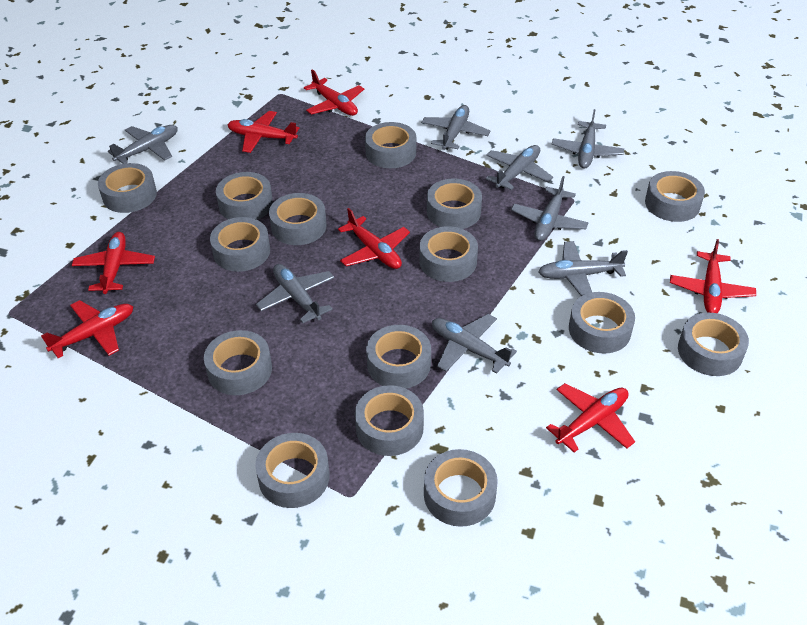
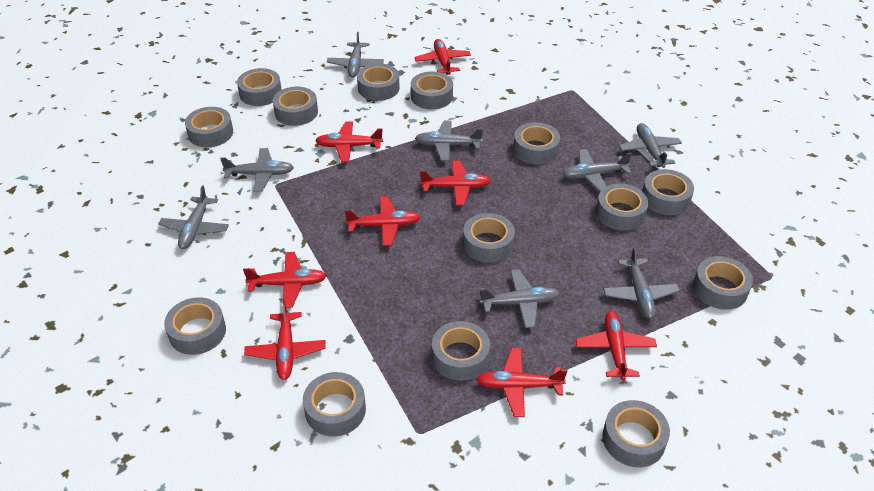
grey tape: [98,163,157,213] [204,330,272,395] [210,217,270,272] [216,172,273,220] [255,433,329,508] [269,193,327,245] [355,385,424,456] [365,122,416,168] [366,325,431,389] [420,226,478,282] [424,449,498,527] [427,179,482,229] [569,292,635,354] [645,171,705,222] [678,313,749,376] = 15 -> [164,297,226,355] [185,107,233,147] [237,68,282,106] [273,87,318,126] [303,372,366,437] [357,63,400,101] [411,71,453,109] [432,321,490,381] [463,213,515,263] [513,122,560,164] [596,183,649,231] [602,400,670,467] [642,169,694,215] [693,256,753,310] = 14
red plane: [41,300,133,358] [72,232,155,294] [228,111,299,153] [304,69,364,116] [338,208,410,269] [546,383,635,452] [670,239,756,313] = 7 -> [243,252,326,308] [244,300,326,380] [315,122,383,162] [345,196,421,246] [415,39,471,75] [420,161,491,206] [476,348,567,417] [576,311,657,381] = 8

